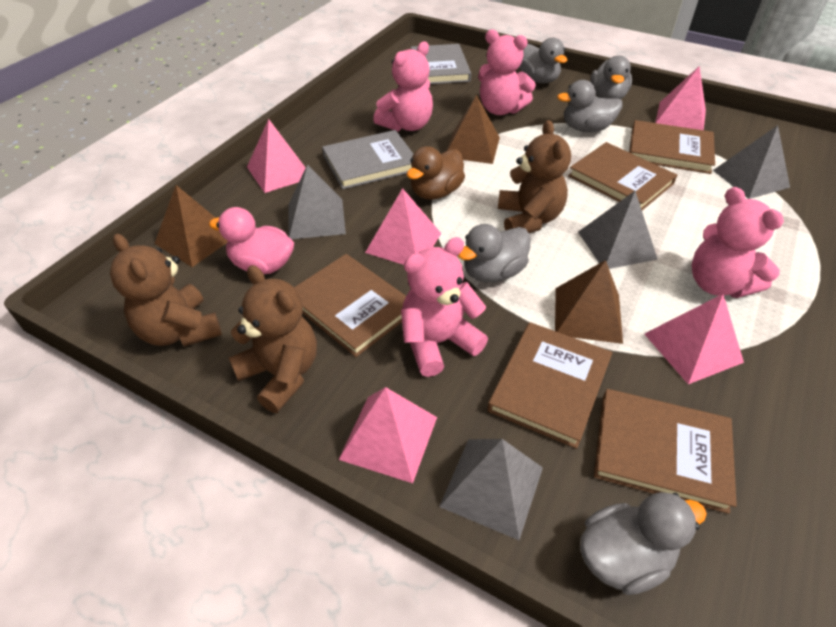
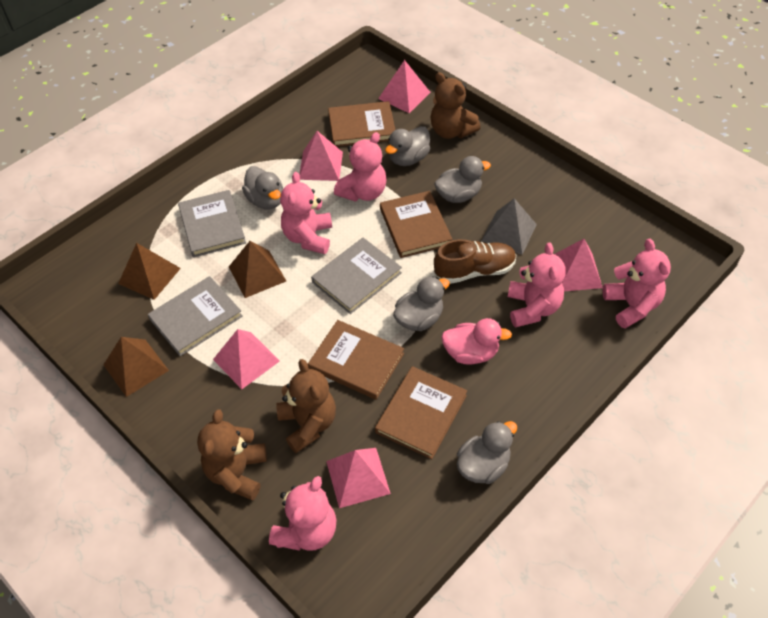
brown book: [294,254,406,357] [487,322,612,449] [568,142,677,210] [594,389,737,514] [629,120,715,174] = 5 -> [308,320,404,400] [328,101,395,147] [375,366,467,459] [380,191,453,258] = 4
brown duck: [407,146,465,200] = 1 -> none = 0
brown shoe: none = 0 -> [434,239,516,284] = 1
grey book: [322,130,413,189] [411,44,471,84] = 2 -> [148,276,243,356] [178,190,246,257] [311,238,402,314] = 3
grey pyramid: [288,164,346,239] [439,439,543,540] [578,191,658,269] [713,125,790,199] = 4 -> [481,198,537,255] = 1
pink teddy bear: [373,41,433,132] [401,237,488,377] [478,29,536,115] [692,187,784,298] = 4 -> [269,476,337,551] [280,172,332,254] [334,132,387,202] [508,243,566,328] [603,239,671,328] = 5

